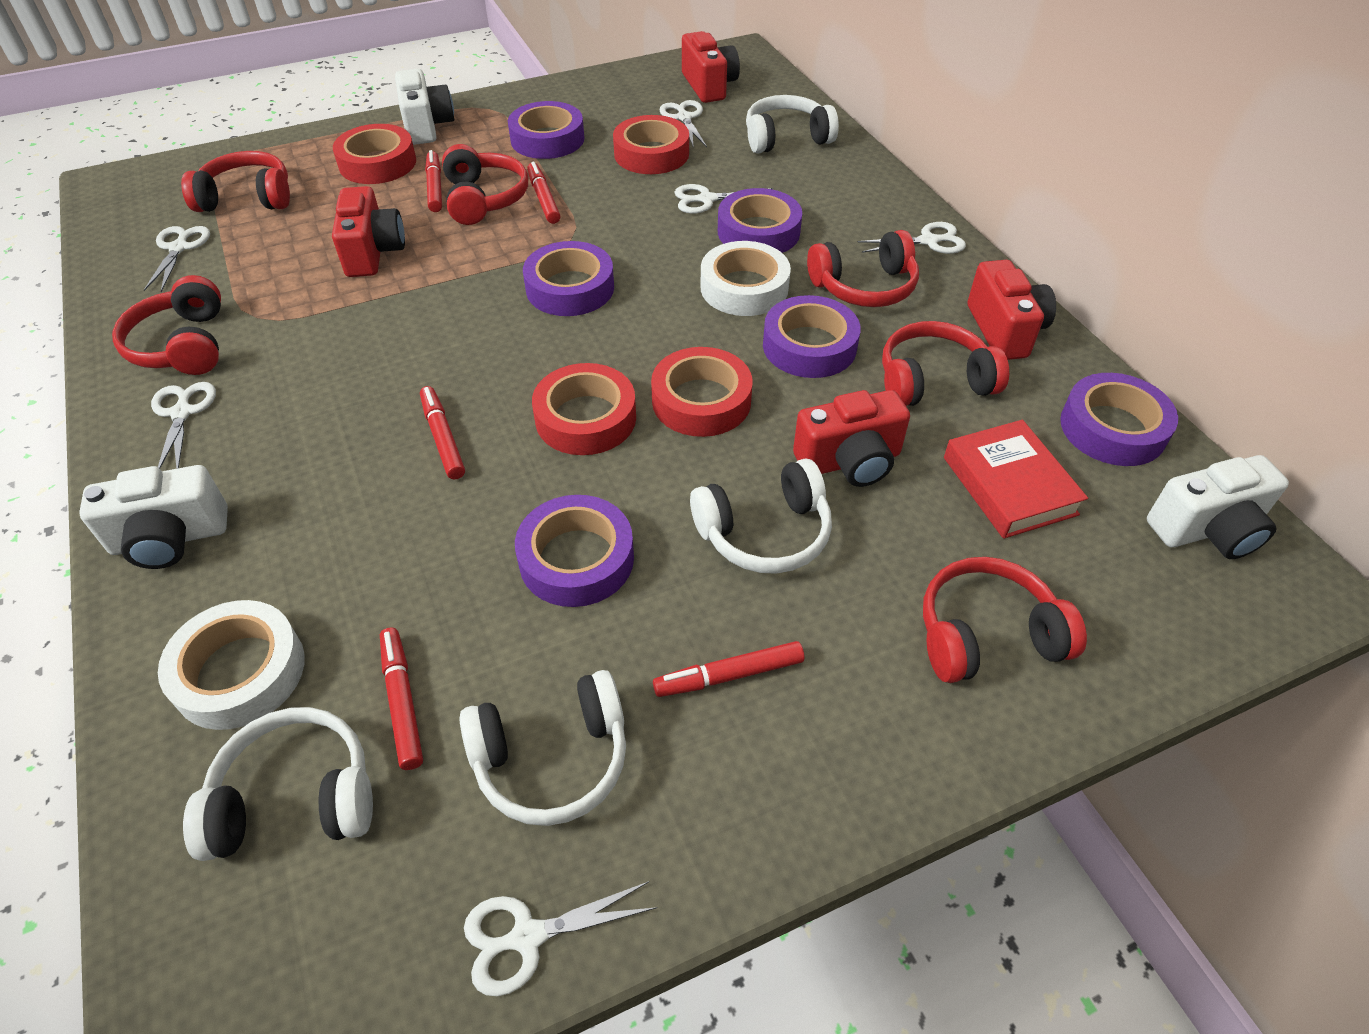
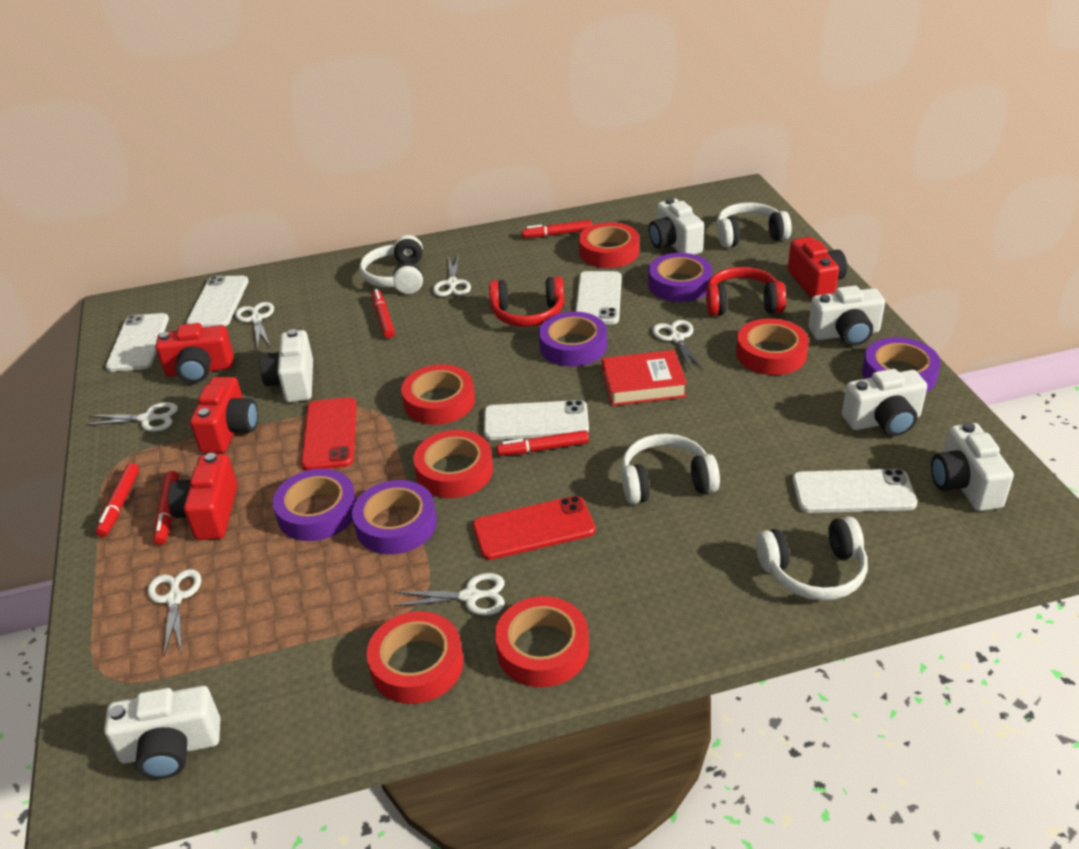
purple tape: [508,101,584,159] [515,495,634,607] [523,241,614,316] [718,188,802,253] [763,295,861,378] [1060,373,1178,466] = 6 -> [273,469,356,541] [352,480,437,554] [539,311,607,367] [648,253,712,302] [862,337,941,393] = 5
red headphones: [112,275,221,375] [181,151,290,212] [442,144,528,225] [807,230,919,307] [882,321,1009,406] [923,557,1087,683] = 6 -> [489,276,564,327] [706,267,786,316] = 2
red phone: none = 0 -> [301,397,356,471] [473,496,596,560] = 2
red tape: [333,124,416,184] [532,363,636,455] [613,115,689,174] [651,347,753,437] = 4 -> [367,611,463,704] [401,364,475,425] [413,430,493,498] [495,596,589,687] [579,222,639,268] [736,318,809,375] = 6
white camera: [79,465,228,569] [395,69,454,145] [1147,455,1289,559] = 3 -> [104,686,220,779] [260,329,313,402] [649,198,704,255] [808,286,885,346] [842,369,927,436] [931,422,1014,511] = 6
white phone: none = 0 -> [106,313,169,372] [186,276,249,328] [484,400,589,440] [575,271,622,325] [793,469,917,513] = 5
white tape: [158,600,305,730] [700,241,791,316] = 2 -> none = 0

